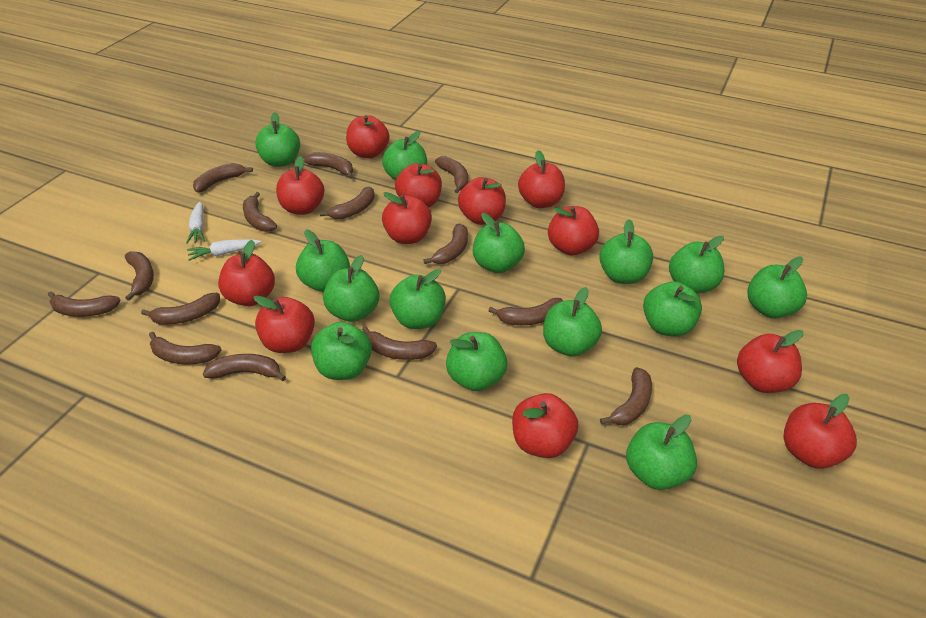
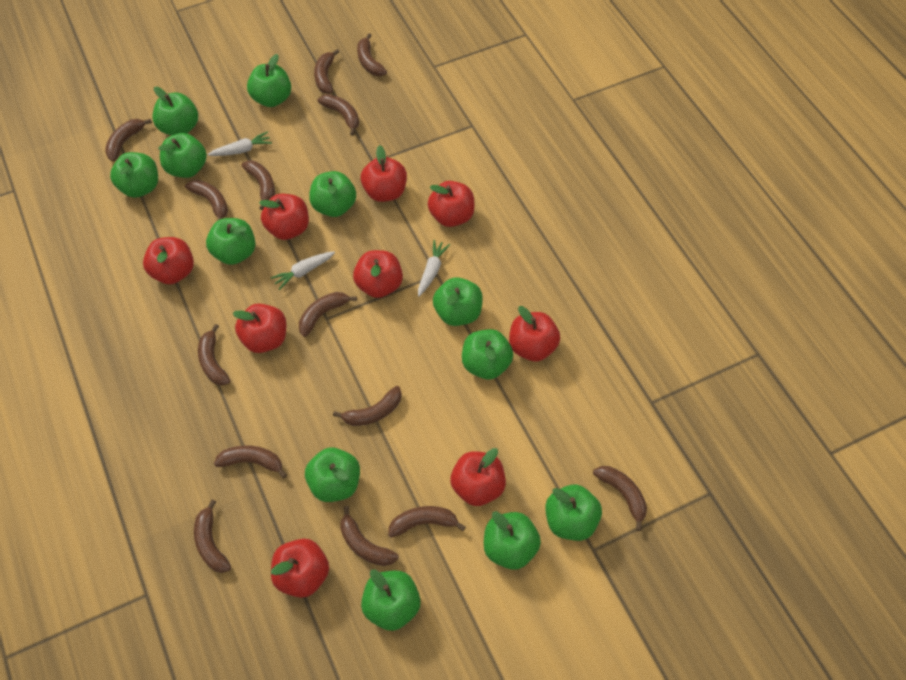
green apple: [255,112,300,167] [296,230,350,292] [311,322,372,380] [323,255,379,322] [382,131,427,180] [389,269,446,329] [446,332,508,391] [473,213,525,273] [543,287,602,357] [599,219,653,284] [626,415,697,490] [643,281,702,337] [669,236,724,294] [747,257,807,318] = 14 -> [110,152,158,198] [152,87,198,136] [158,133,207,178] [206,218,255,265] [247,54,291,107] [305,448,360,502] [309,171,356,217] [361,569,421,631] [433,277,483,326] [462,329,513,379] [484,511,541,570] [545,485,602,541] = 12
red apple: [218,240,275,306] [253,296,315,353] [276,156,324,215] [346,115,389,158] [382,192,432,244] [395,163,442,207] [458,177,506,225] [512,393,578,458] [518,150,565,208] [548,206,599,256] [737,330,803,393] [784,394,857,469] = 12 -> [143,237,194,284] [232,303,286,353] [259,194,309,240] [271,539,329,598] [353,250,403,298] [361,145,407,202] [428,181,475,227] [450,448,506,506] [509,306,560,362] = 9
white carrot: [186,201,205,244] [187,239,261,261] = 2 -> [208,132,272,156] [271,251,335,290] [418,240,450,297] = 3

